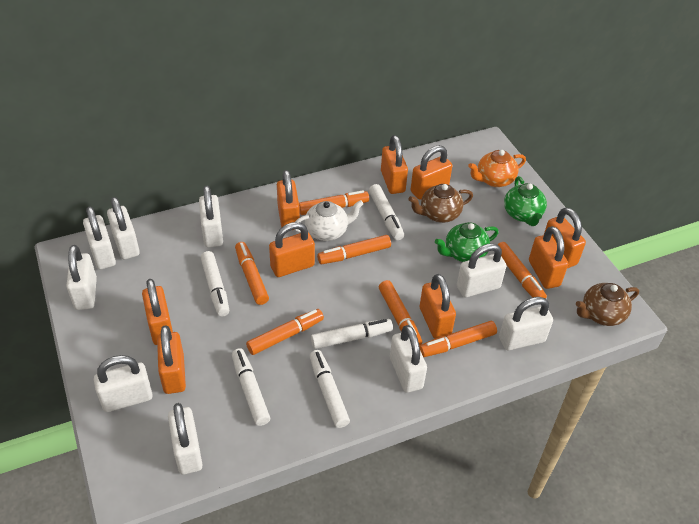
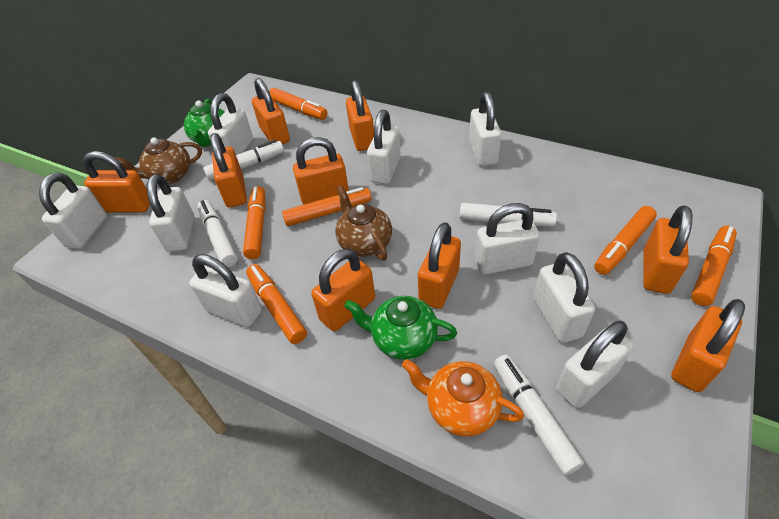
orange marker: [235,242,269,305] [246,309,324,355] [299,190,369,215] [317,235,391,264] [379,280,422,346] [420,321,497,357] [497,242,547,298] = 7 -> [243,186,266,259] [246,264,307,344] [269,88,327,120] [282,187,372,226] [594,206,657,275] [691,226,737,306] = 6
white marker: [201,251,229,316] [232,348,270,426] [310,350,350,428] [311,319,393,349] [369,184,404,240] = 5 -> [197,200,238,267] [203,140,284,181] [459,203,557,227] [494,354,584,475] = 4
white teapot: [294,200,364,241] = 1 -> none = 0

